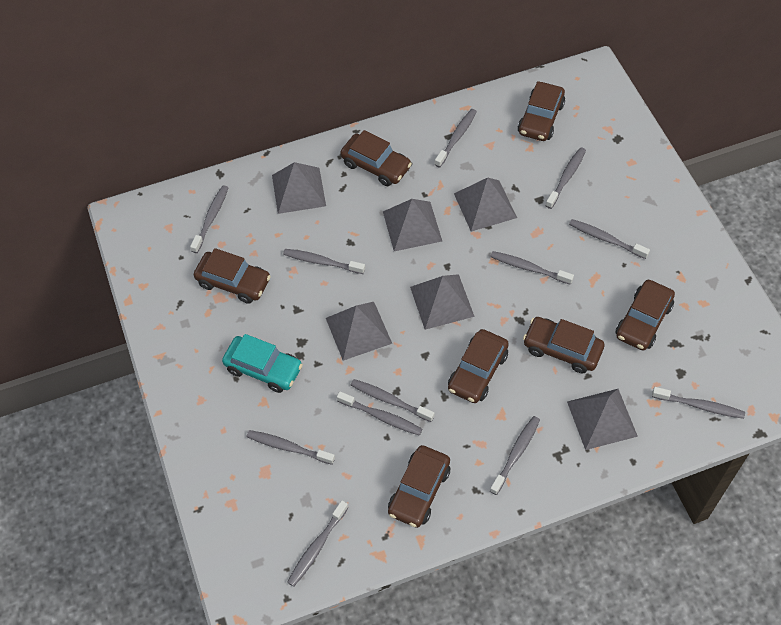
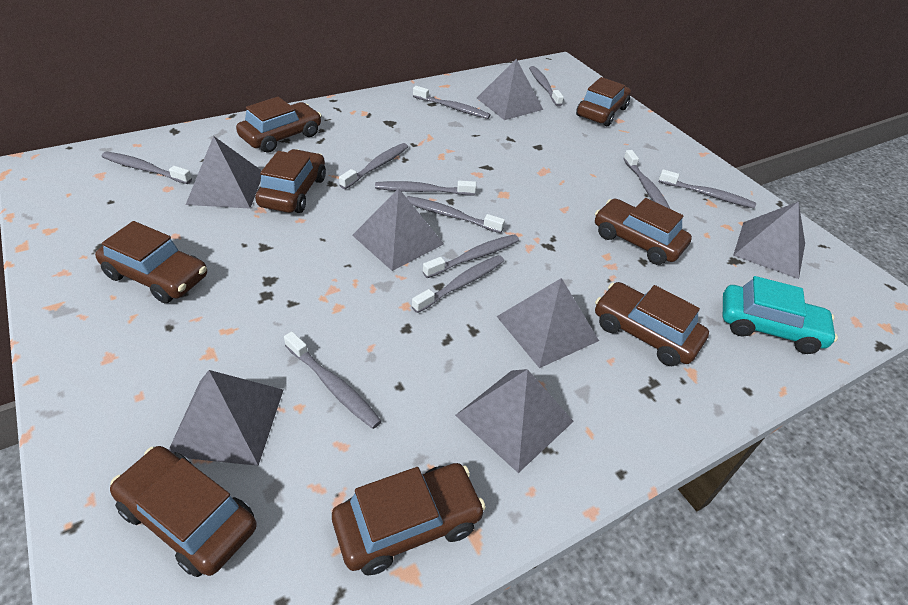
brown car: [194,248,271,304] [340,130,412,186] [388,445,450,528] [448,329,509,403] [518,81,565,141] [523,317,604,373] [616,280,675,350] = 7 -> [95,221,207,303] [110,446,257,577] [236,97,322,153] [255,149,326,213] [332,463,486,576] [576,77,631,126] [595,198,692,265] [595,282,709,366] = 8
grey pyramid: [272,162,326,214] [326,302,392,361] [383,199,442,251] [410,274,475,330] [454,178,517,232] [567,389,638,450] = 6 -> [169,370,283,466] [186,136,262,208] [352,188,444,271] [455,369,574,473] [477,59,543,120] [496,278,599,368] [733,201,805,279] = 7
grey toothbrush: [190,185,228,253] [247,430,335,465] [283,249,365,274] [287,500,349,587] [337,391,423,436] [351,379,434,422] [434,109,477,167] [490,251,574,285] [490,416,540,495] [545,147,586,209] [569,219,650,259] [652,387,745,419] = 12 -> [102,152,192,184] [284,331,382,429] [339,143,408,189] [375,181,476,195] [406,196,505,233] [412,255,504,313] [413,86,491,119] [423,234,519,278] [529,66,564,106] [623,150,670,209] [659,169,756,208] = 11

